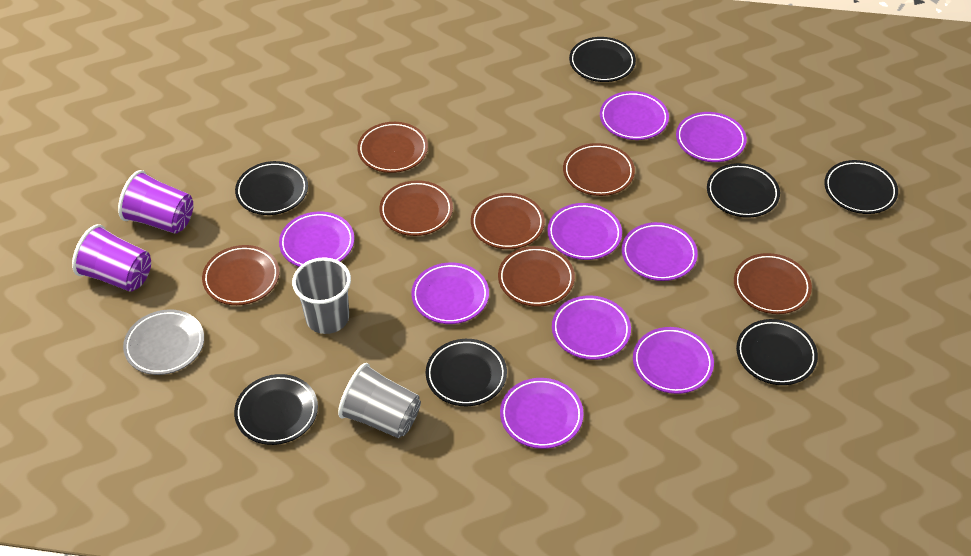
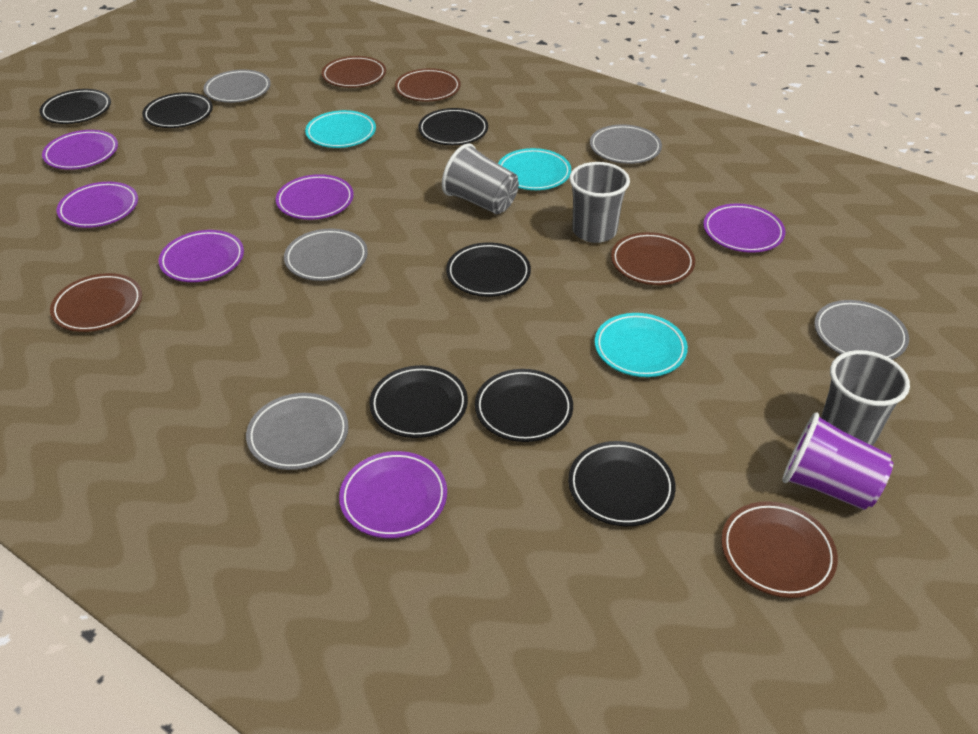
brown plate: [202,245,279,305] [357,122,428,173] [379,180,453,236] [471,193,545,249] [498,246,575,307] [563,143,635,196] [734,253,812,314] = 7 -> [50,273,142,332] [321,56,386,88] [395,68,461,101] [611,232,695,285] [721,501,838,598] = 5
grey cup: [292,257,351,334] [338,363,421,438] = 2 -> [442,143,519,214] [569,162,630,243] [821,350,910,445] = 3
grey plate: [123,310,204,375] = 1 -> [203,70,271,103] [246,393,349,470] [284,229,368,281] [590,124,662,164] [814,300,909,360] = 5
purple cup: [72,224,151,292] [118,170,193,234] = 2 -> [782,412,893,510] = 1
purple plate: [279,212,355,267] [411,263,489,324] [500,378,584,449] [547,203,622,260] [552,295,631,360] [600,91,669,140] [622,222,698,281] [633,327,714,394] [676,112,747,162] = 9 -> [42,130,118,170] [57,182,138,228] [159,230,244,282] [276,174,354,220] [339,451,447,538] [703,203,785,253] = 6
turquoise plate: none = 0 -> [305,110,376,148] [498,148,571,190] [595,313,688,377] = 3

